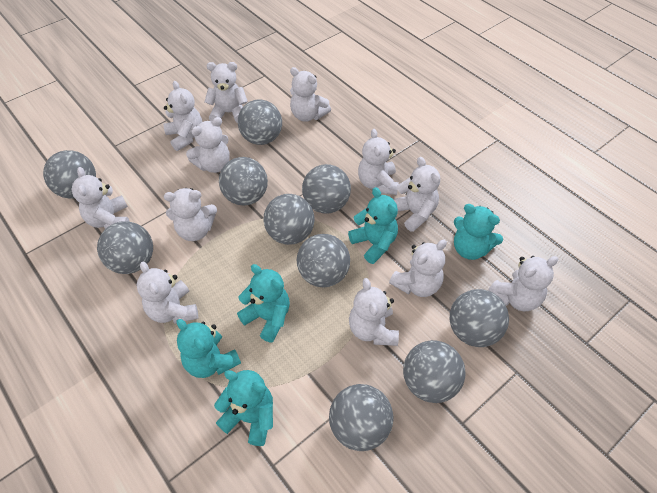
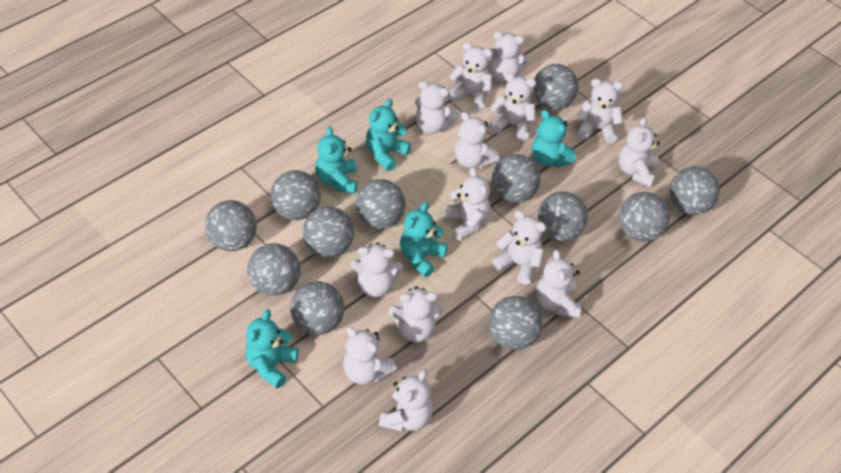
grey ball: [43,150,96,199] [97,221,153,274] [219,157,268,205] [238,100,282,145] [263,194,315,245] [297,234,350,288] [302,164,351,214] [329,384,393,451] [403,340,466,403] [450,289,509,347] = 10 -> [205,200,257,251] [247,243,300,296] [271,170,321,220] [290,281,344,335] [303,206,354,258] [356,179,406,229] [489,296,543,350] [492,154,540,203] [533,64,579,109] [538,191,588,241] [619,192,670,241] [670,166,720,215] = 12
white teddy bear: [72,167,129,229] [137,262,198,324] [163,81,202,151] [164,188,217,241] [186,117,230,173] [204,62,248,123] [290,67,331,122] [349,278,399,346] [358,129,399,195] [389,239,447,297] [393,157,440,232] [488,256,558,311] = 12 -> [343,327,397,385] [351,243,403,297] [379,369,433,432] [389,286,443,342] [415,81,458,134] [444,167,491,241] [448,42,492,110] [455,112,499,168] [489,31,529,83] [490,73,536,140] [492,210,546,284] [536,250,581,318] [577,79,623,143] [619,117,660,187] = 14

